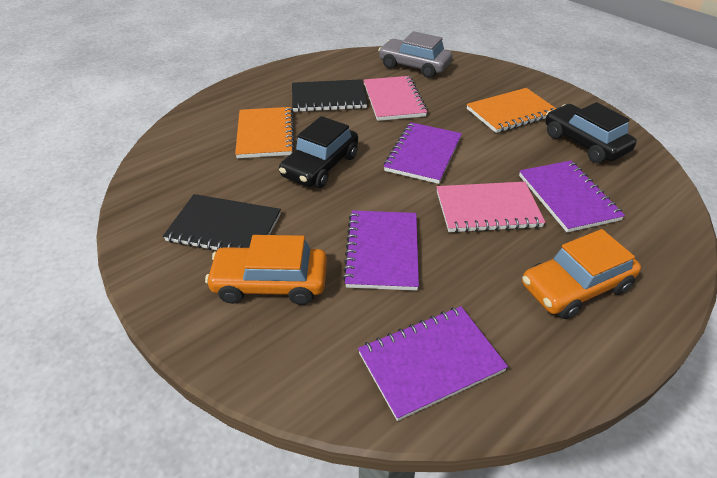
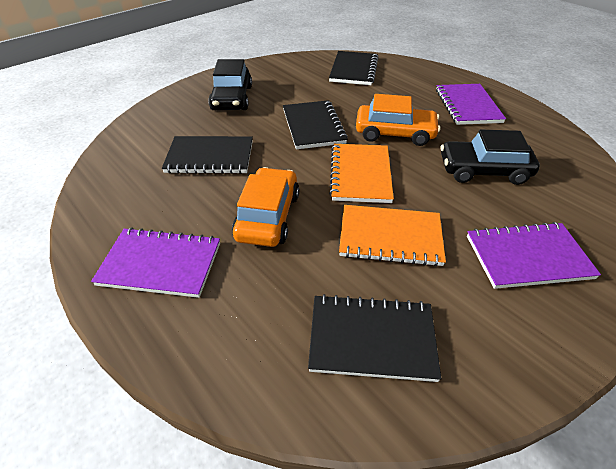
black notebook: [163,194,281,250] [292,79,367,112] = 2 -> [162,136,253,174] [283,100,348,149] [308,294,442,382] [329,51,379,85] = 4
grey car: [378,31,452,78] = 1 -> none = 0
pink notebook: [364,76,428,121] [437,182,545,233] = 2 -> none = 0
purple notebook: [343,210,419,291] [358,306,508,421] [384,122,462,184] [519,161,625,232] = 4 -> [91,227,220,298] [436,84,506,125] [467,222,601,289] = 3

